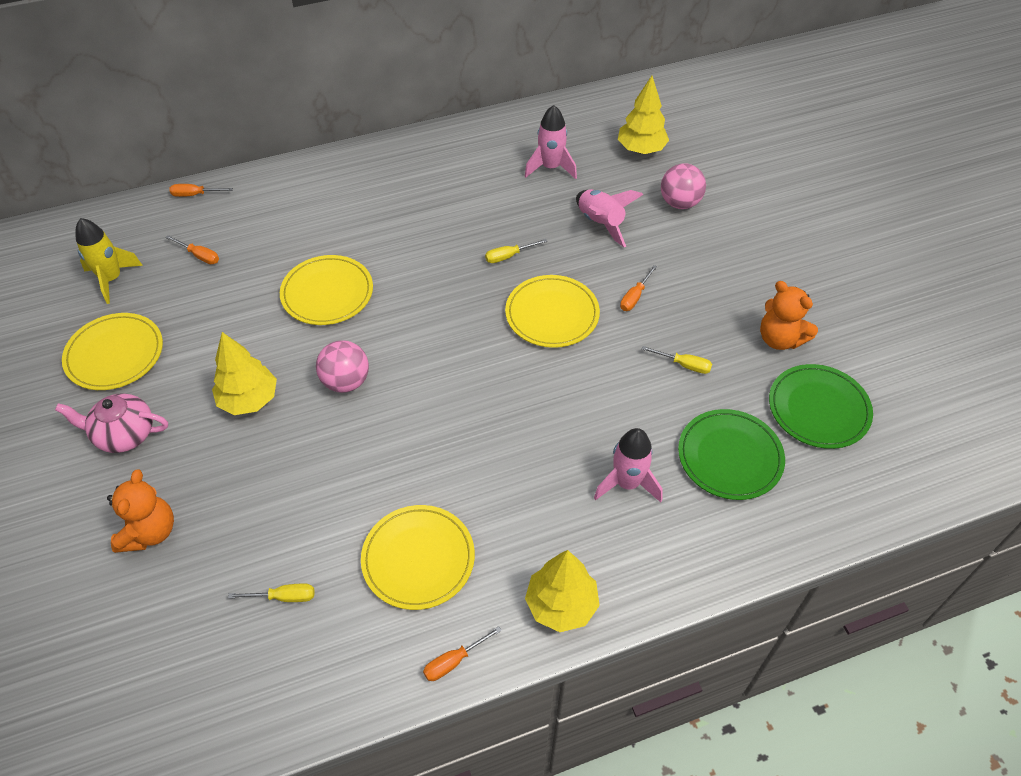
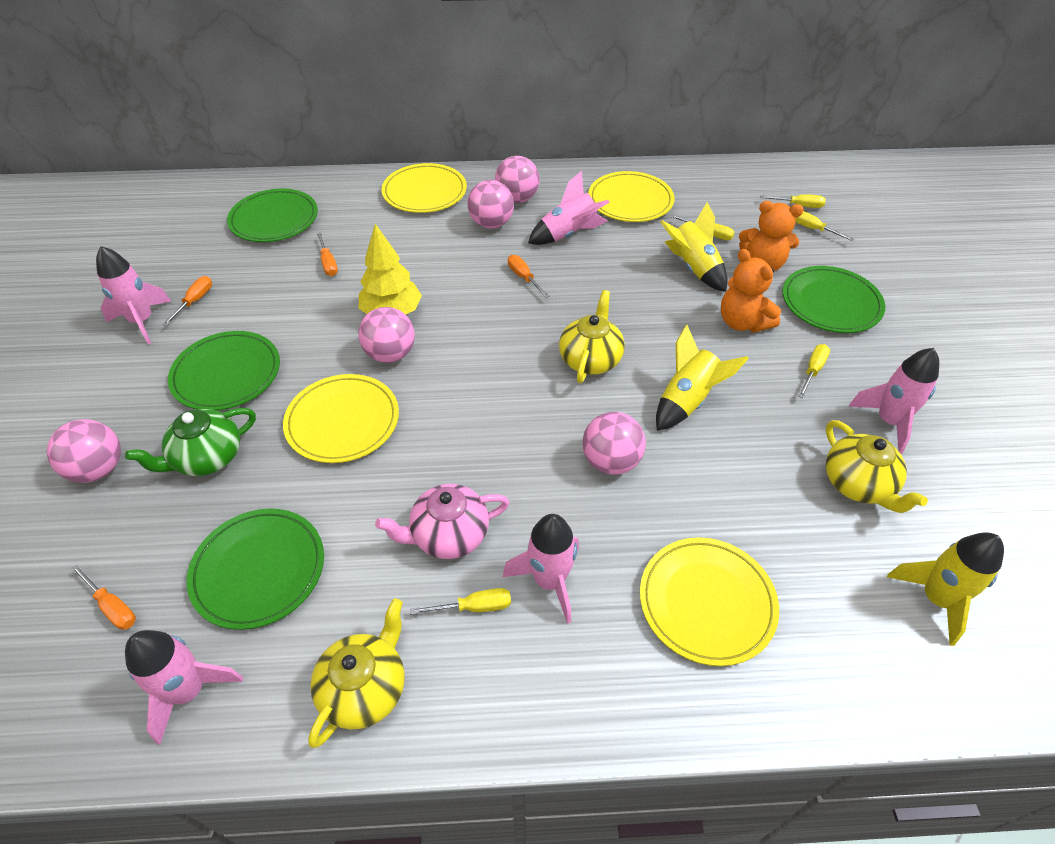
green plate: [678,409,785,500] [769,364,873,449] = 2 -> [168,331,280,410] [187,509,324,630] [227,189,318,242] [782,266,885,333] = 4
green teapot: none = 0 -> [125,408,256,476] = 1
pink ball: [316,340,369,393] [661,163,706,209] = 2 -> [47,419,121,483] [358,307,415,363] [468,180,514,228] [495,156,540,203] [582,412,646,475] = 5
pink rocket: [525,105,577,179] [576,189,643,247] [594,428,663,503] = 3 -> [96,246,172,344] [125,630,243,745] [503,514,579,624] [528,171,609,245] [849,348,939,454] = 5
yellow rocket: [76,218,143,304] = 1 -> [656,325,749,431] [660,202,728,292] [887,532,1004,646] = 3
yellow screwdriver: [228,584,314,602] [485,239,547,263] [642,346,712,374] = 3 -> [410,588,511,615] [671,215,735,240] [760,194,826,208] [796,211,854,241] [798,344,830,398] = 5
yellow teapot: none = 0 -> [308,599,405,748] [559,290,625,383] [826,420,928,513] = 3
yellow tree: [212,332,277,415] [525,550,600,632] [618,76,669,154] = 3 -> [359,224,422,314] = 1

